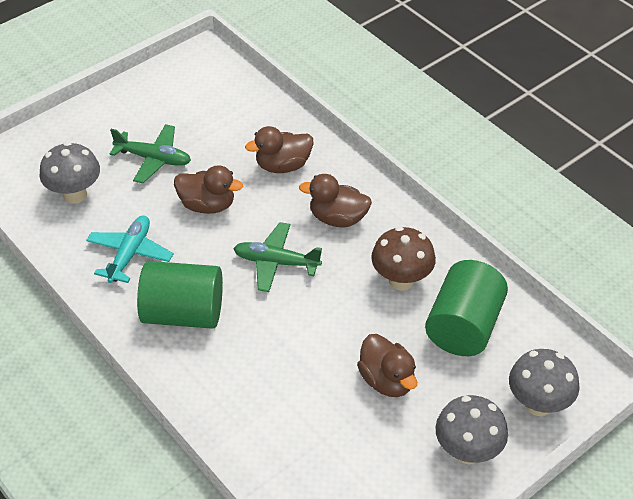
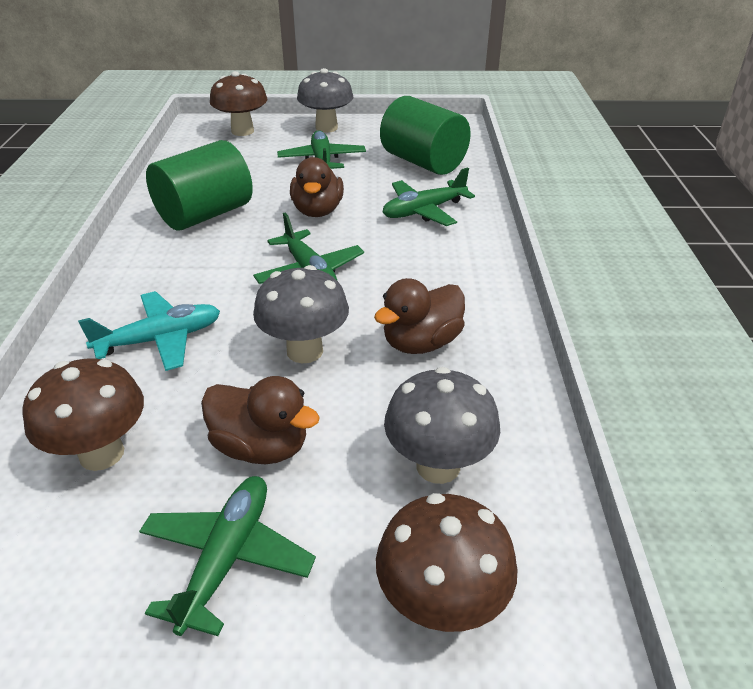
brown duck: [174,165,243,214] [245,126,314,173] [299,174,372,228] [357,334,417,397] = 4 -> [201,376,320,464] [290,157,344,217] [374,278,465,354] = 3
brown mushroom: [371,227,436,291] = 1 -> [22,358,144,471] [210,71,267,136] [376,493,518,632] = 3
green plane: [110,124,191,183] [233,222,322,292] = 2 -> [139,476,316,636] [253,213,364,284] [277,130,366,169] [383,167,475,226] = 4

